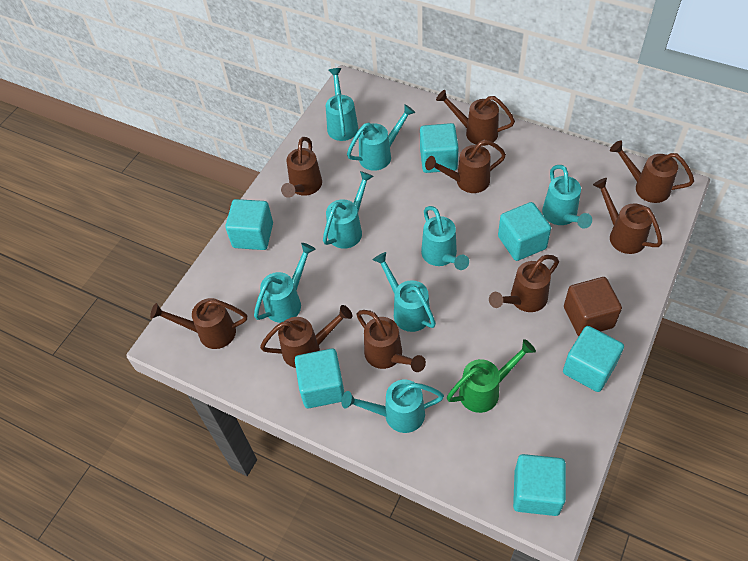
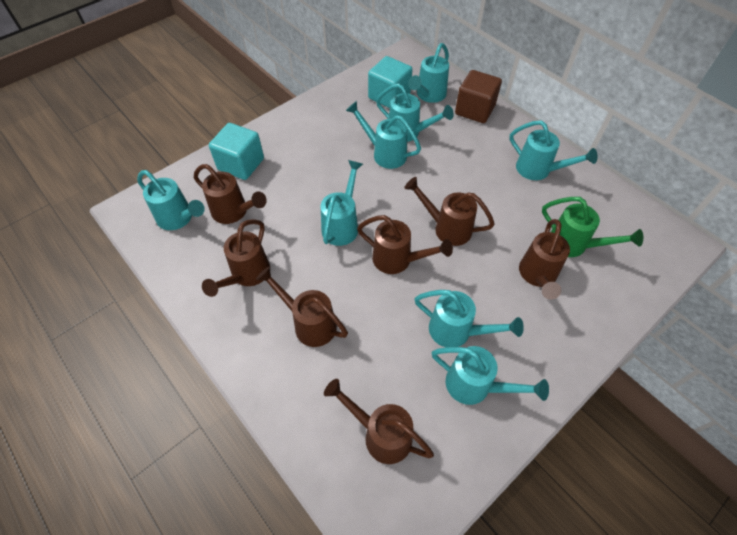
brown watering can: [150,298,247,349] [260,305,352,368] [281,137,322,198] [356,310,426,372] [425,140,506,193] [436,90,515,146] [489,255,559,312] [593,178,662,254] [610,140,694,203] = 9 -> [194,164,267,224] [202,219,270,297] [256,266,348,347] [324,379,434,464] [357,215,453,274] [404,177,494,246] [519,219,570,300] = 7
turquoise cube: [225,199,273,250] [295,349,345,408] [420,123,459,173] [498,202,551,261] [513,454,566,516] [563,326,624,392] = 6 -> [209,123,264,180] [368,56,413,108] = 2

